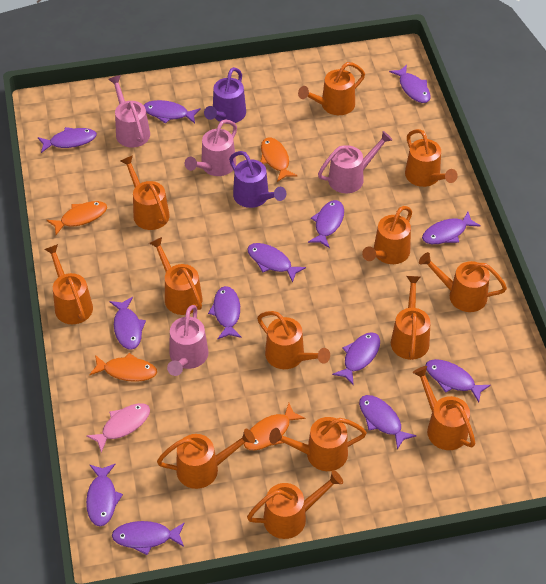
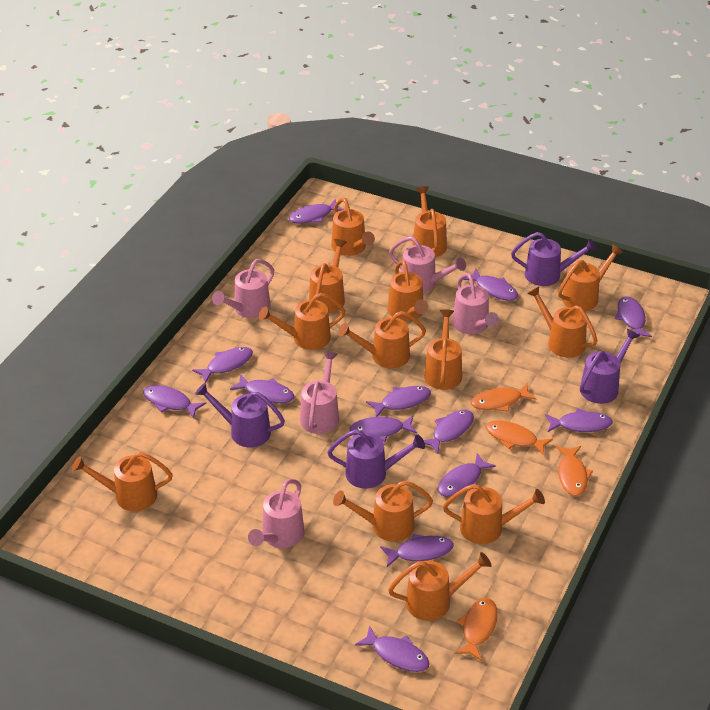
pink fish: [86,403,150,453] = 1 -> none = 0
pink watering can: [108,75,150,148] [167,305,209,376] [185,119,237,176] [318,131,393,193] = 4 -> [212,259,274,318] [248,479,305,548] [300,351,339,434] [389,236,466,292] [452,273,499,334] = 5
purple watering can: [204,67,246,124] [229,151,286,208] = 2 -> [195,383,285,448] [327,429,425,489] [511,232,597,286] [580,329,639,404] = 4

